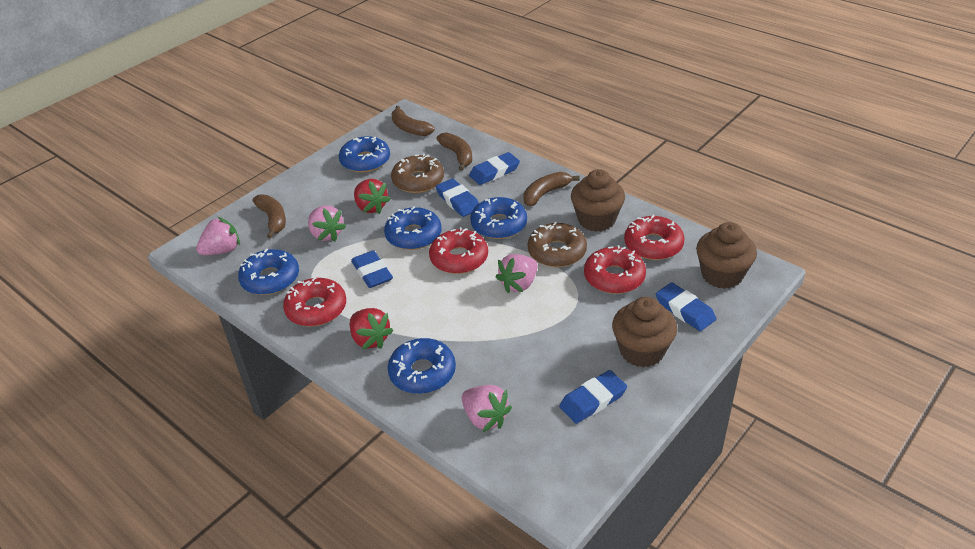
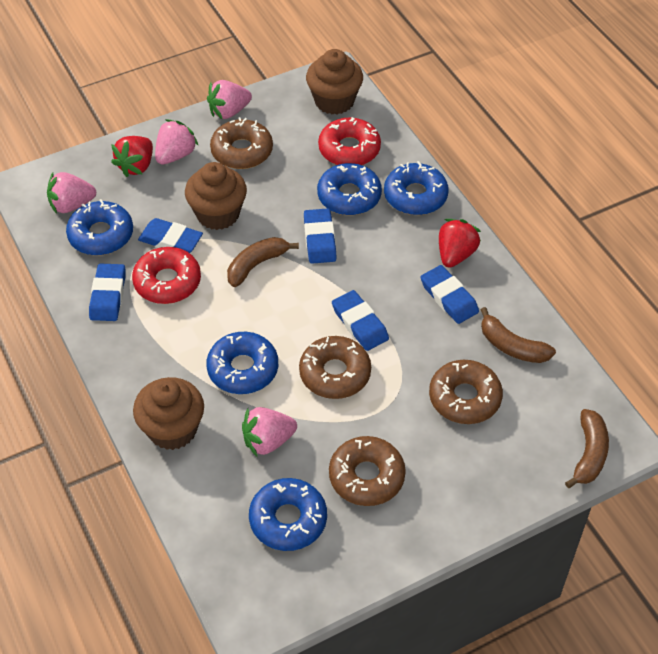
brown banana: [252,194,286,239] [391,106,435,136] [436,132,472,171] [523,172,580,206] = 4 -> [227,237,299,287] [481,307,556,363] [565,409,609,488] = 3
brown donut: [391,154,444,193] [528,222,587,267] = 2 -> [210,117,273,169] [299,336,371,399] [329,436,406,506] [429,360,503,424] = 4
red donut: [283,277,346,327] [429,227,488,274] [584,245,646,294] [624,215,685,260] = 4 -> [132,247,201,304] [318,117,381,165] = 2

